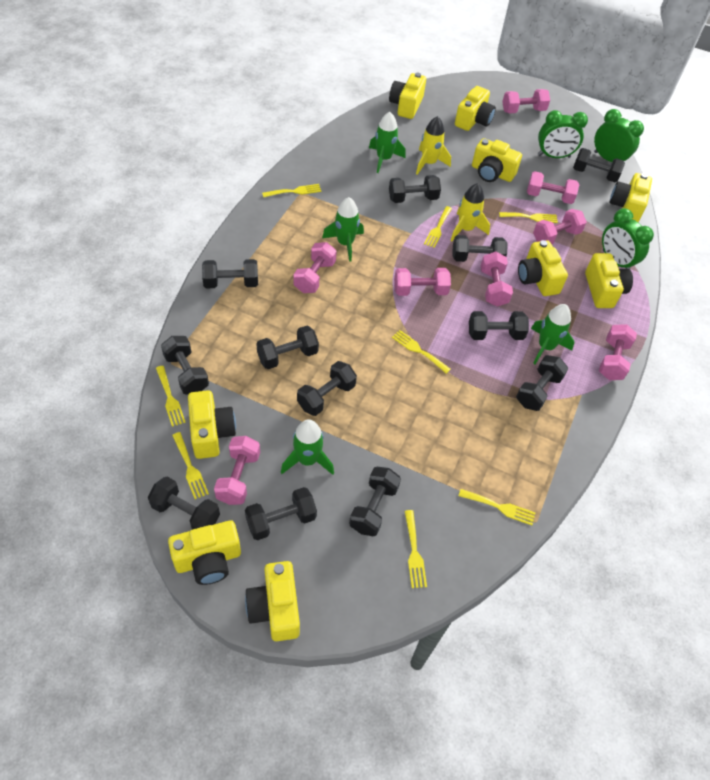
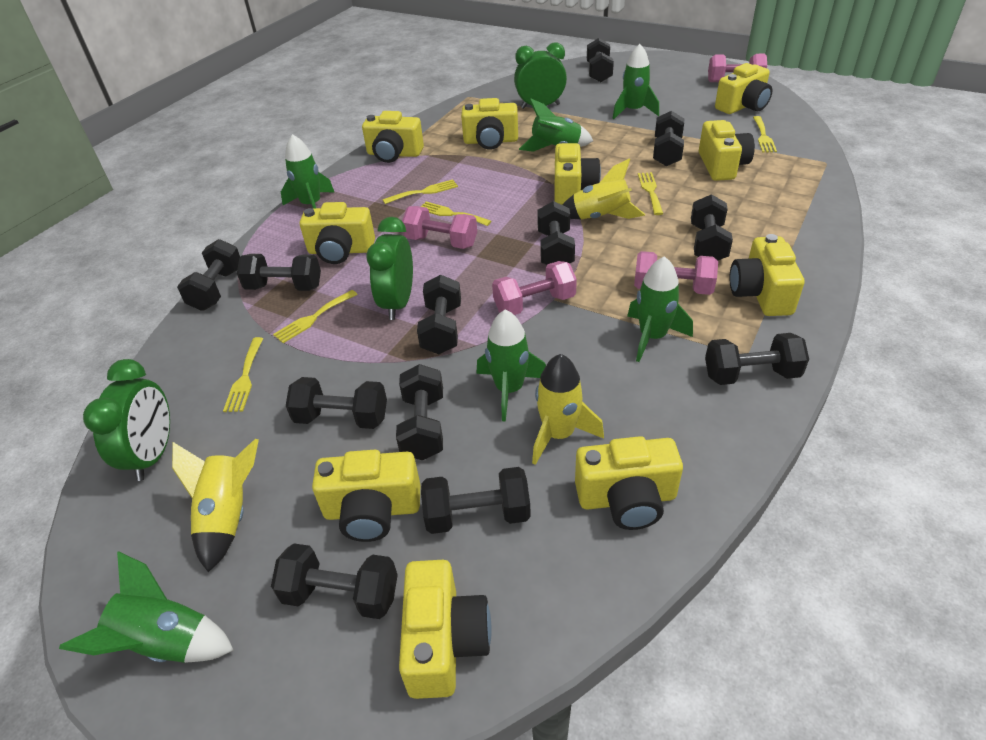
green rocket: [281,419,334,475] [322,197,364,262] [369,112,406,173] [531,304,574,364] = 4 -> [59,551,234,663] [281,134,334,208] [476,310,546,422] [519,98,593,152] [612,44,659,119] [627,256,693,362] = 6
pink dumbbell: [214,436,260,505] [294,242,337,293] [394,268,451,296] [481,251,513,306] [502,89,550,113] [527,171,580,204] [533,209,587,244] [599,324,637,380] = 8 -> [402,206,477,249] [492,261,577,315] [634,251,718,295] [708,54,767,82] = 4
yellow camera: [168,520,241,585] [188,390,236,459] [245,561,300,641] [389,73,426,119] [455,86,496,131] [472,138,522,182] [518,240,568,296] [585,253,633,308] [610,173,652,222] = 9 -> [300,202,375,264] [312,450,420,542] [362,111,424,163] [399,560,492,699] [461,98,518,150] [554,143,601,205] [575,436,683,530] [699,120,755,181] [715,63,772,114] [730,234,804,316] = 10
yellow fork: [156,366,186,427] [172,432,209,499] [262,184,322,198] [392,330,451,374] [405,510,427,588] [424,206,452,248] [459,489,535,525] [499,212,558,223] = 8 -> [223,337,264,412] [273,290,358,343] [383,179,458,204] [420,202,491,226] [638,172,663,215] [753,116,777,152] = 6
yellow rocket: [416,116,451,175] [450,183,490,241] = 2 -> [172,439,259,572] [532,354,604,465] [562,158,645,219] = 3

